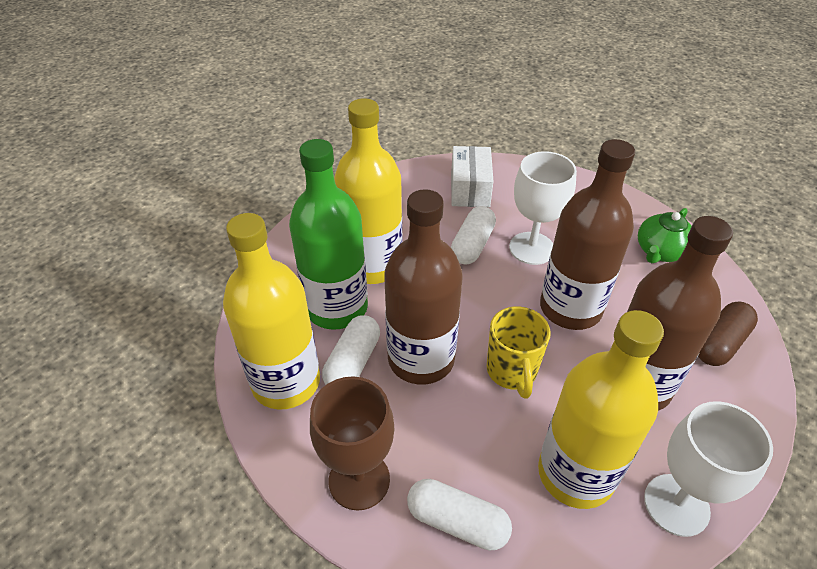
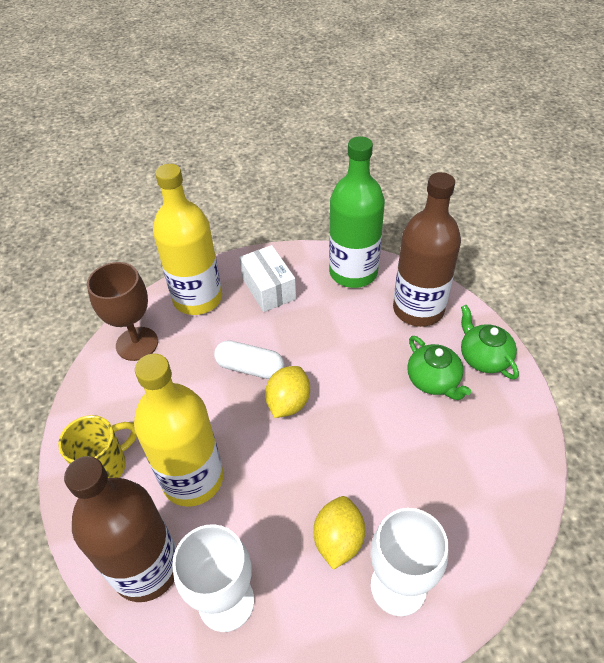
brown bottle: [384,189,463,385] [540,139,635,330] [627,216,733,411] = 3 -> [64,456,177,602] [393,172,461,327] = 2
brown capsule: [698,301,758,366] = 1 -> none = 0
green teapot: [638,208,692,263] = 1 -> [407,336,471,400] [461,305,519,380] = 2
white capsule: [322,315,380,385] [407,479,512,551] [451,206,496,265] = 3 -> [214,340,285,379] = 1
yellow bottle: [223,213,320,410] [334,98,402,284] [538,310,664,509] = 3 -> [134,354,223,507] [153,164,222,315] = 2
yellow lemon: none = 0 -> [265,366,310,418] [313,496,365,570] = 2

